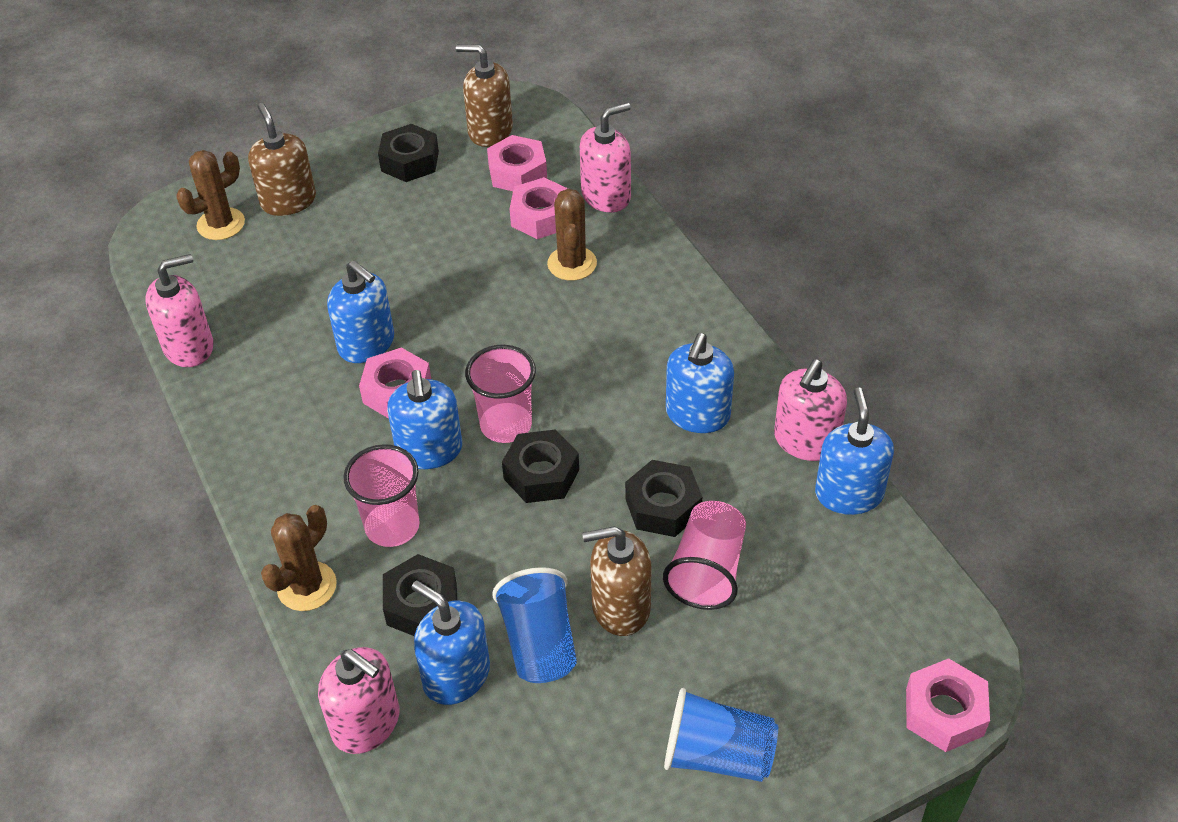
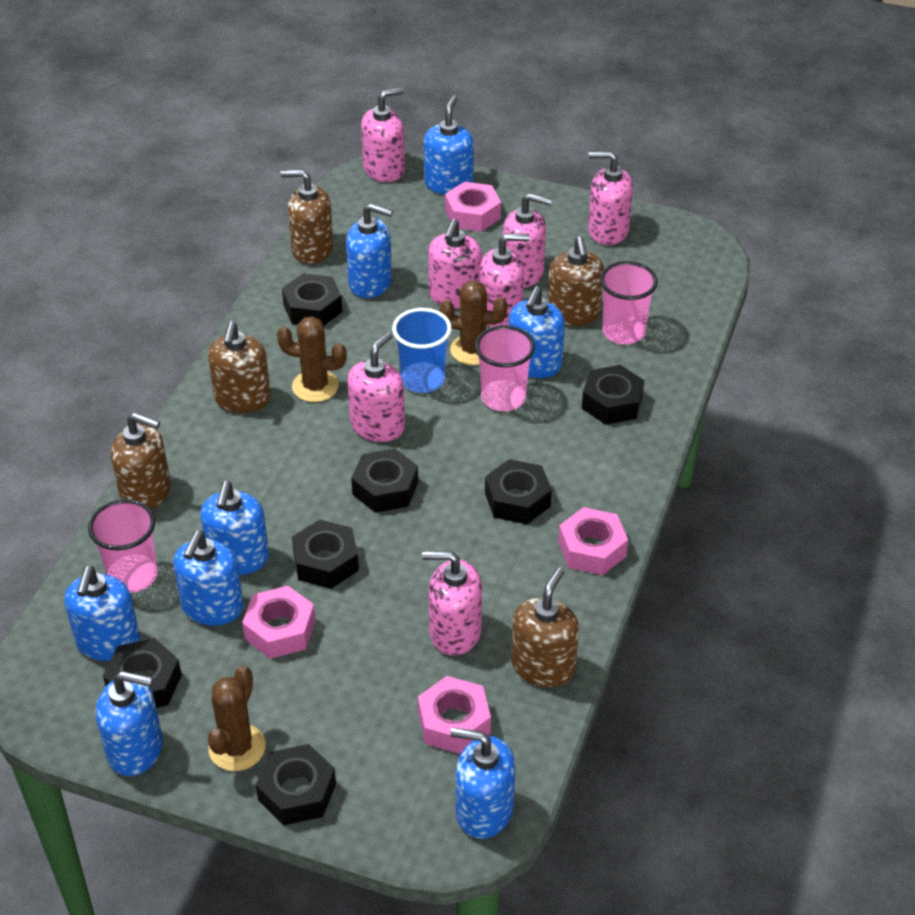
black nut: [378,124,439,182] [383,554,457,636] [502,429,579,503] [625,460,702,537] = 4 -> [103,638,182,708] [256,744,336,825] [282,273,342,326] [292,519,359,589] [351,448,418,513] [485,459,552,524] [582,365,644,425] = 7
blue cup: [492,567,577,683] [664,688,778,782] = 2 -> [392,308,452,393] = 1
blue soap dispenser: [327,260,394,363] [387,370,462,469] [411,580,490,705] [666,333,734,433] [815,387,894,515] = 5 -> [64,566,140,661] [96,671,163,776] [173,531,244,626] [200,481,269,575] [346,203,393,298] [424,95,474,195] [450,727,515,839] [509,286,565,378] = 8
brown soap dispenser: [248,103,316,216] [456,44,513,147] [582,526,652,636] = 3 -> [111,413,171,510] [208,321,271,413] [281,169,333,264] [511,567,579,687] [548,236,604,326] = 5
pink soap dispenser: [145,254,214,367] [318,647,399,754] [580,102,631,213] [774,359,847,461] = 4 -> [347,332,405,442] [361,87,405,182] [422,551,482,655] [428,219,482,309] [479,233,530,328] [502,193,552,288] [588,151,633,245] = 7

